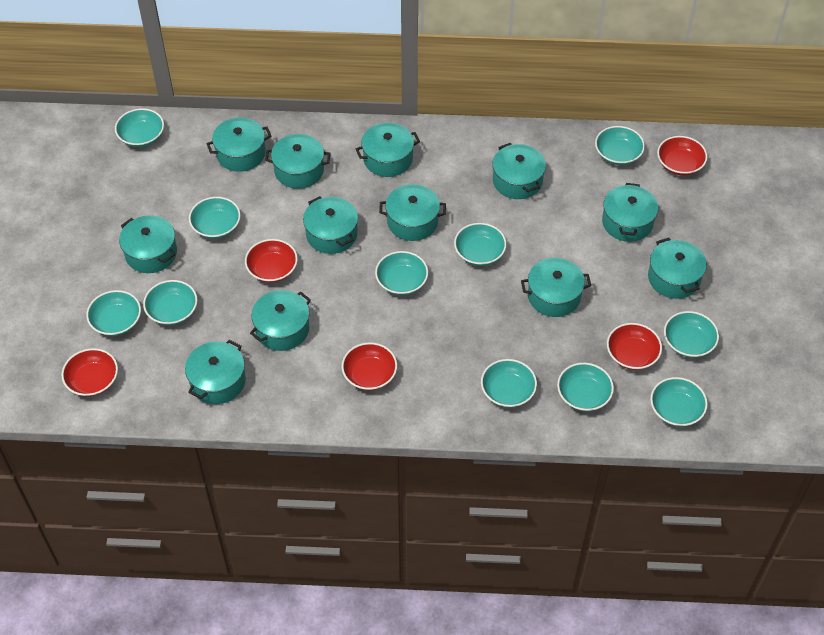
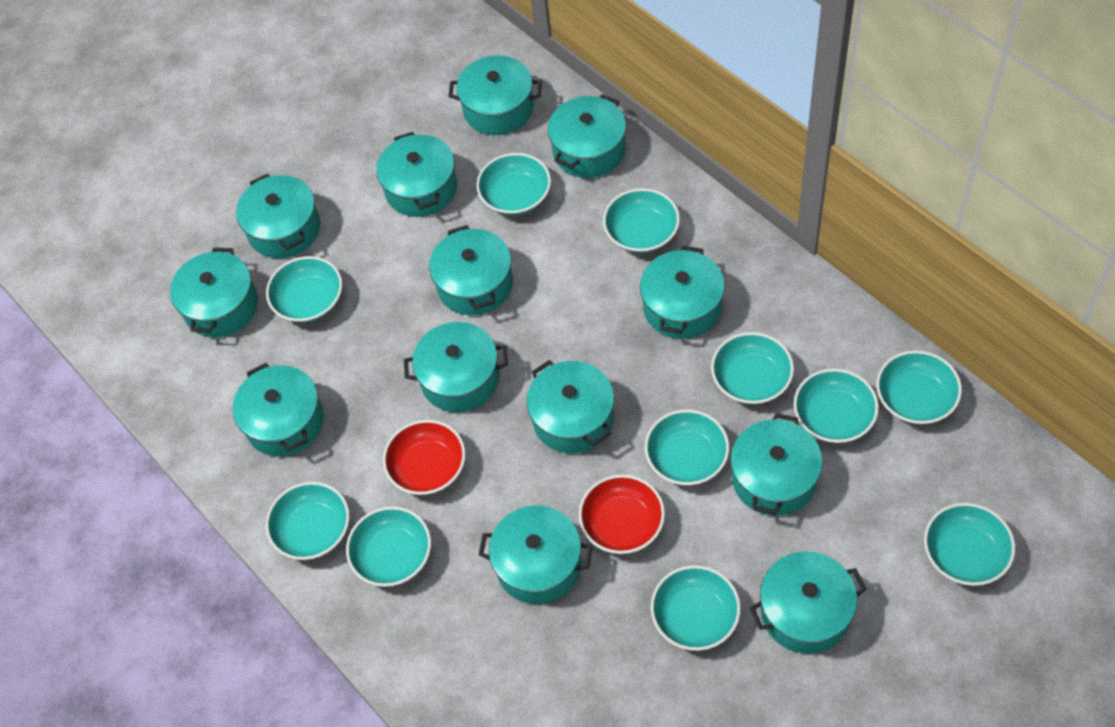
red bowl: [61,348,118,396] [245,239,298,283] [342,342,397,390] [607,323,662,370] [657,136,708,175] = 5 -> [383,420,465,495] [579,474,665,554] = 2
turquoise pot: [119,215,177,273] [185,340,246,404] [206,117,272,172] [250,290,311,351] [265,134,331,189] [303,196,358,254] [356,123,420,177] [379,184,446,241] [492,143,546,199] [521,258,591,317] [602,183,658,242] [648,238,707,299] = 12 -> [170,247,258,338] [232,363,324,457] [236,174,320,259] [376,132,457,217] [404,322,508,412] [429,225,513,315] [448,55,542,135] [479,505,593,604] [527,360,614,453] [548,94,626,178] [640,246,725,339] [730,413,823,516] [750,551,867,654] = 13

